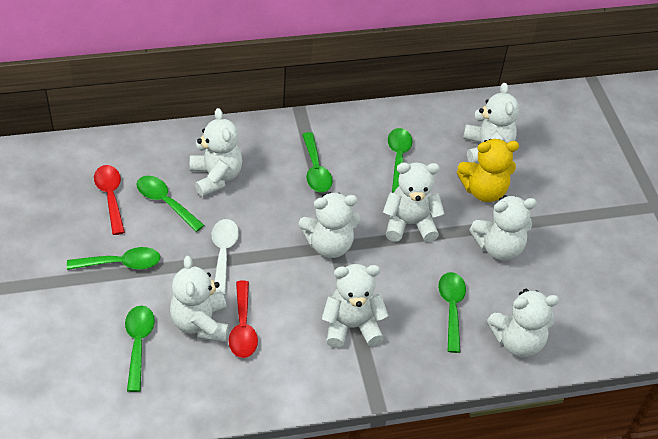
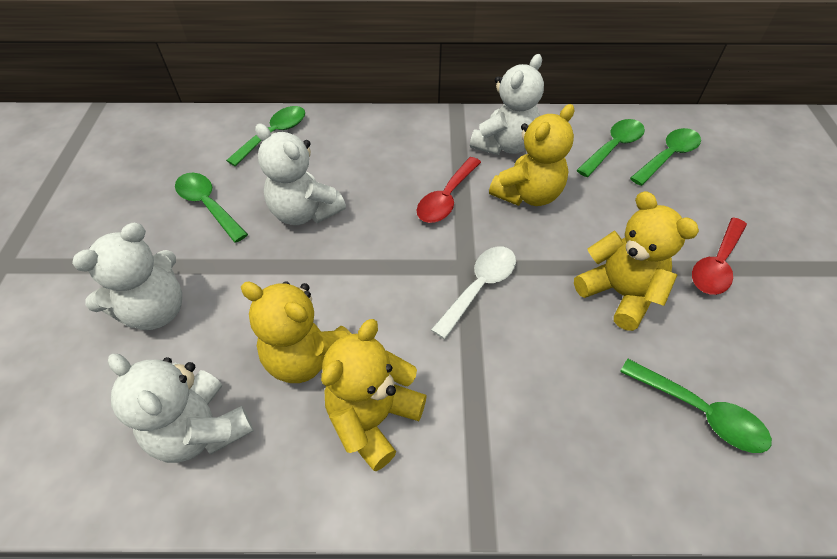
green spoon: [67,247,160,270] [125,305,155,392] [137,176,204,232] [302,132,333,192] [388,128,413,193] [438,272,466,353] = 6 -> [175,173,248,243] [226,106,305,166] [576,119,645,177] [620,359,772,453] [630,128,701,186] = 5
white teddy bear: [170,256,229,342] [190,108,242,197] [299,192,360,258] [322,264,389,348] [383,162,445,242] [463,83,519,163] [469,195,537,261] [487,289,559,357] = 8 -> [72,223,182,330] [108,354,254,463] [255,123,346,225] [470,54,544,155] = 4
yellow teddy bear: [457,139,519,202] = 1 -> [241,281,351,383] [321,319,427,471] [489,104,574,206] [574,191,699,331] = 4

